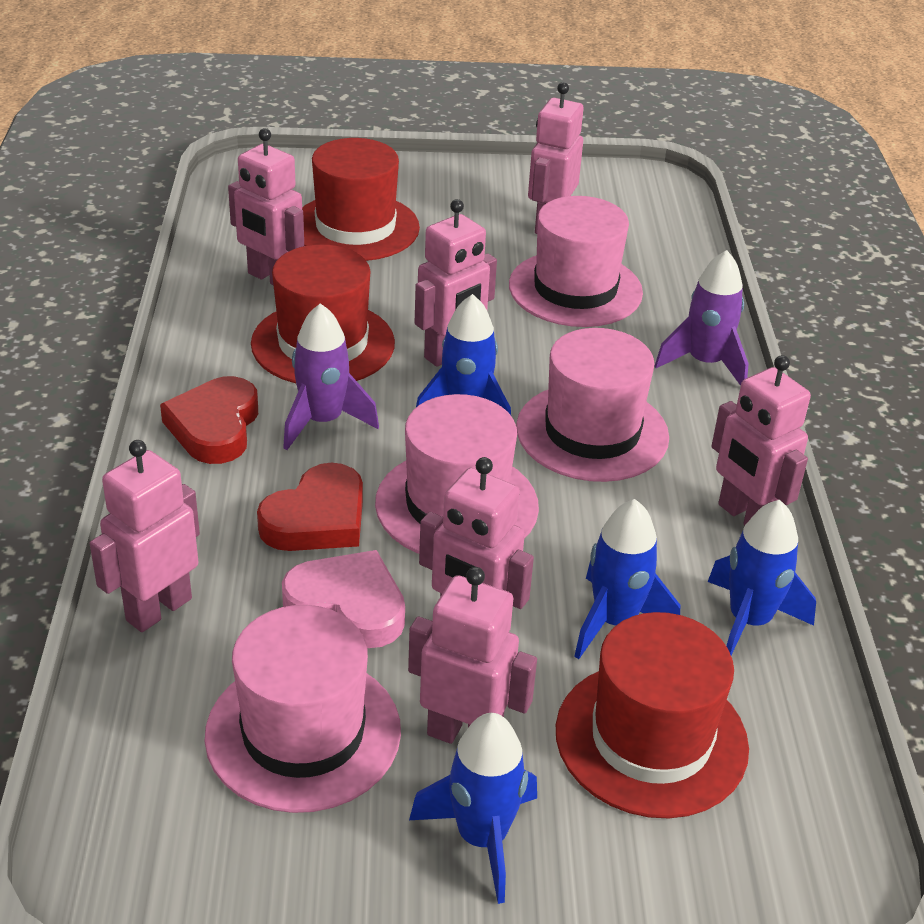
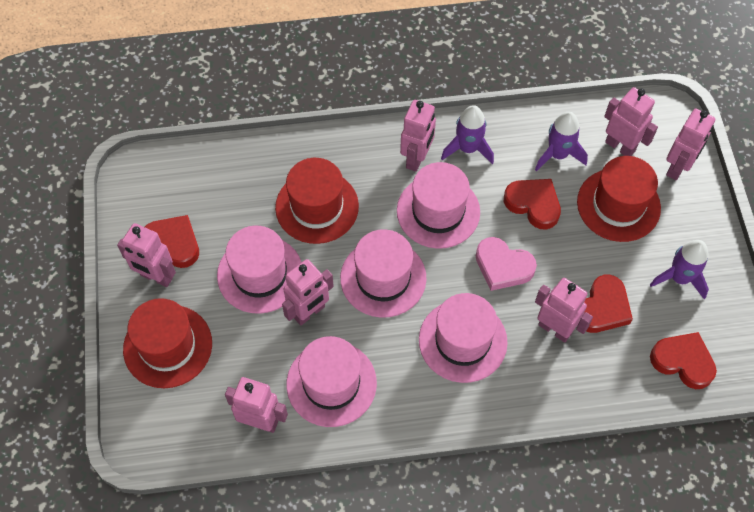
blue rocket: [409,713,537,904] [416,294,511,415] [574,499,680,659] [708,500,816,655] = 4 -> none = 0
pink hat: [205,605,401,813] [375,394,539,554] [509,196,643,327] [516,328,669,482] = 4 -> [217,226,302,314] [286,336,377,427] [340,229,426,318] [397,162,480,249] [419,293,508,383] = 5
purple rocket: [283,303,379,450] [655,250,749,386] = 2 -> [441,105,494,164] [535,112,588,171] [650,240,709,299] = 3
red heart: [160,376,258,464] [257,463,363,551] = 2 -> [145,215,199,268] [504,179,561,229] [584,275,633,333] [650,332,717,389] = 4

